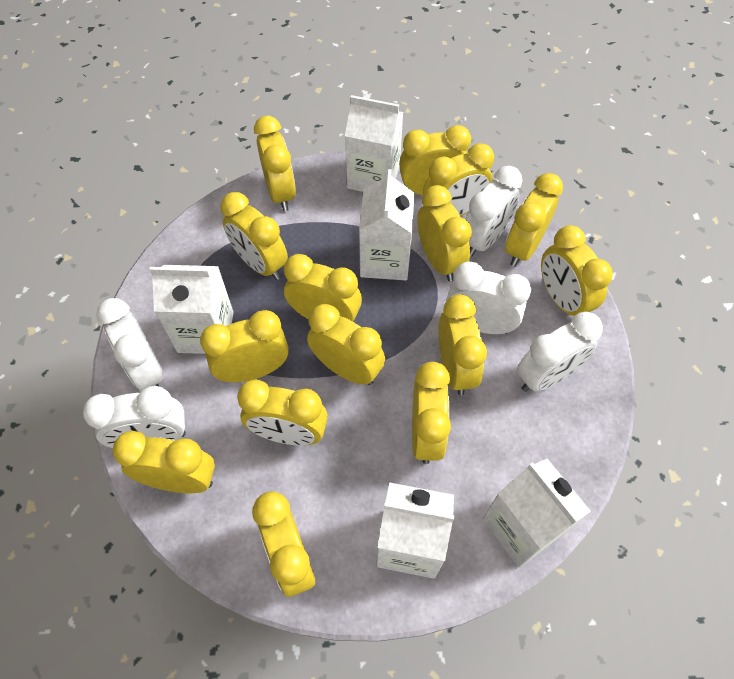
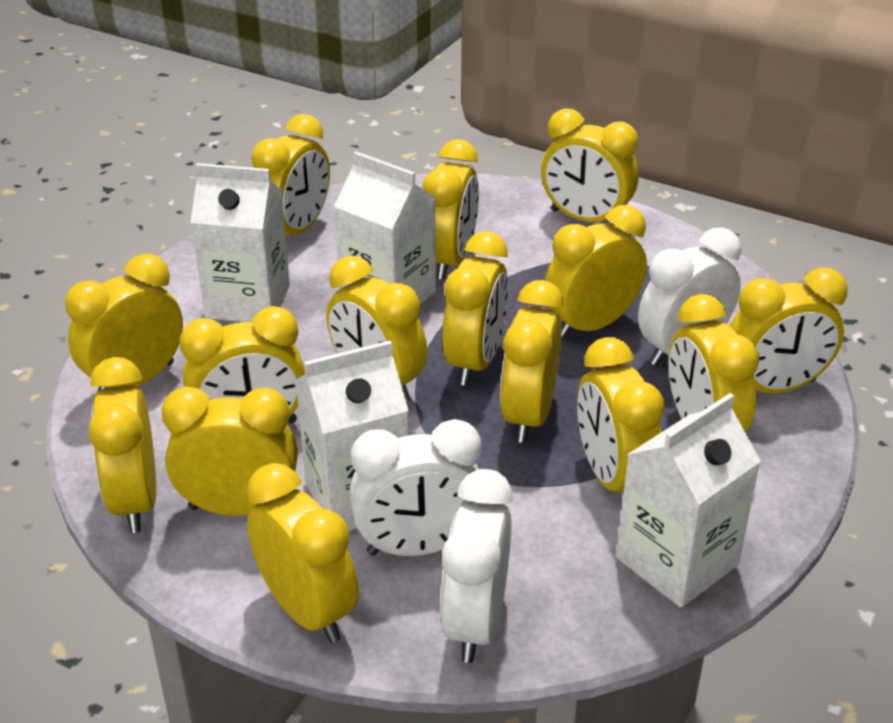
white carton: [149,265,234,354] [345,95,403,192] [359,169,415,280] [377,483,455,579] [483,459,591,568] = 5 -> [190,163,290,322] [296,340,409,531] [334,151,436,304] [616,393,761,608] = 4
white clock: [83,386,186,448] [96,298,165,390] [446,262,531,334] [465,166,522,257] [517,312,603,392] = 5 -> [350,419,481,556] [440,469,513,663] [638,227,741,366] = 3

